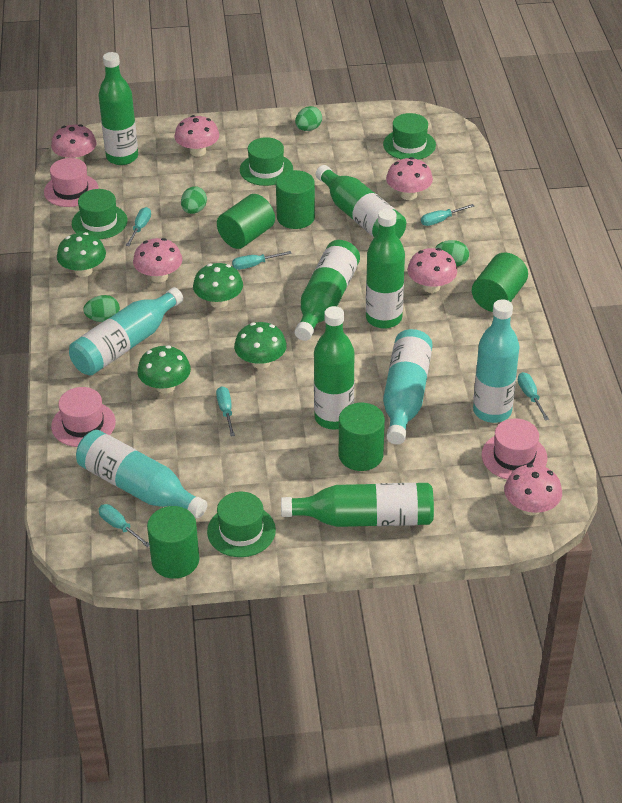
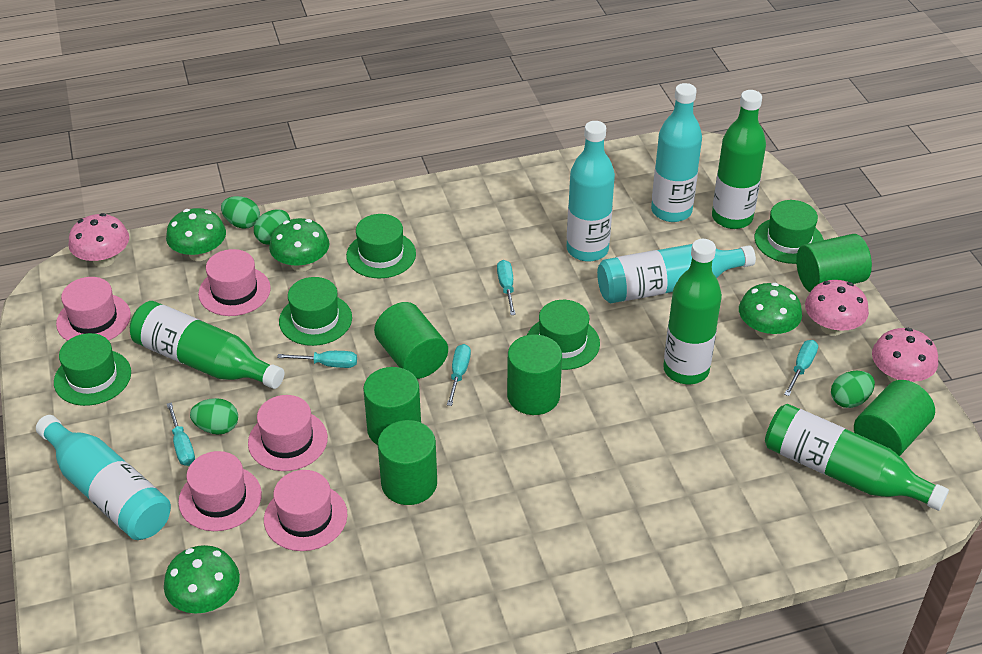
green bottle: [98,52,138,165] [281,483,434,527] [295,240,360,341] [314,306,355,430] [316,165,406,239] [366,208,405,329] = 6 -> [130,301,284,389] [663,239,722,384] [712,90,766,229] [765,404,949,511] = 4
green cylinder: [147,506,199,579] [217,194,275,249] [276,170,315,229] [339,403,385,471] [472,252,528,312] = 5 -> [363,367,421,445] [374,302,448,379] [378,420,437,505] [507,334,562,415] [796,234,872,292] [854,380,935,456] = 6
green hat: [72,189,127,239] [207,492,276,557] [240,137,293,186] [383,113,436,160] = 4 -> [54,333,131,406] [279,277,352,346] [346,214,416,279] [527,300,600,370] [755,200,824,264] = 5
pink hat: [44,158,99,207] [51,387,116,447] [481,419,547,479] = 3 -> [56,277,131,341] [178,451,262,531] [198,249,271,316] [248,395,328,471] [264,470,347,551] = 5
pink mushroom: [51,124,97,162] [133,238,182,283] [174,115,219,157] [386,157,433,200] [407,248,457,293] [504,464,562,516] = 6 -> [69,213,129,267] [805,280,869,336] [872,328,938,382] = 3
turquoise screwdriver: [98,504,149,547] [126,207,151,246] [216,386,235,436] [232,251,292,270] [421,204,474,226] [518,372,549,421] = 6 -> [167,402,195,466] [277,351,357,368] [447,344,471,406] [497,260,516,315] [784,340,818,396] = 5

